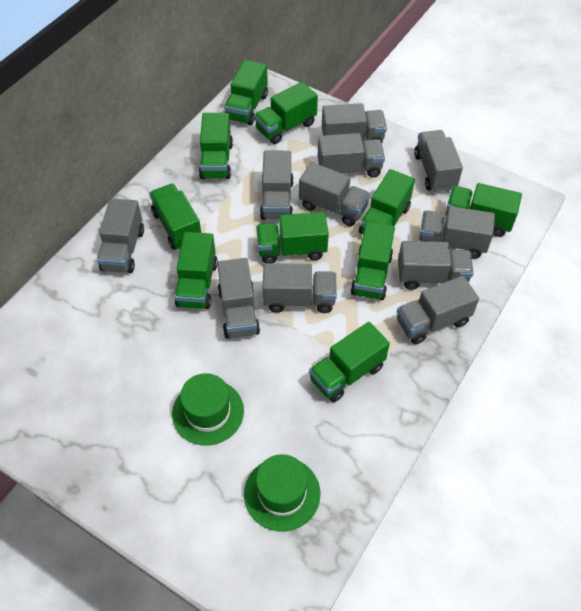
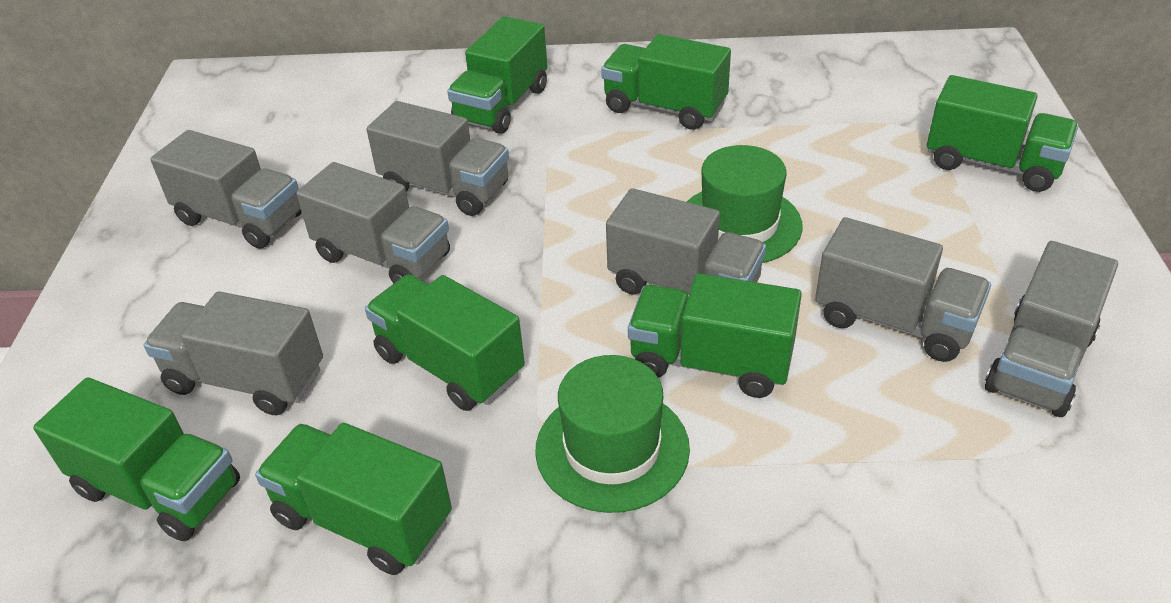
green truck: [149,184,202,250] [175,232,218,309] [199,113,233,179] [224,60,268,125] [254,82,318,144] [256,212,329,263] [309,322,390,402] [351,222,395,300] [359,169,415,234] [446,183,522,237] = 10 -> [33,377,240,541] [255,423,452,575] [365,274,525,411] [447,16,548,134] [601,34,731,130] [628,273,802,398] [927,75,1079,192] = 7
grey truck: [97,198,144,273] [217,258,260,339] [260,150,294,220] [263,263,337,313] [299,162,370,226] [318,133,385,178] [322,103,387,143] [397,276,479,344] [398,241,474,290] [414,130,463,192] [419,206,495,259] = 11 -> [144,291,323,415] [150,130,302,249] [296,162,450,283] [366,101,509,216] [606,188,766,295] [815,217,991,362] [985,241,1118,417] = 7

